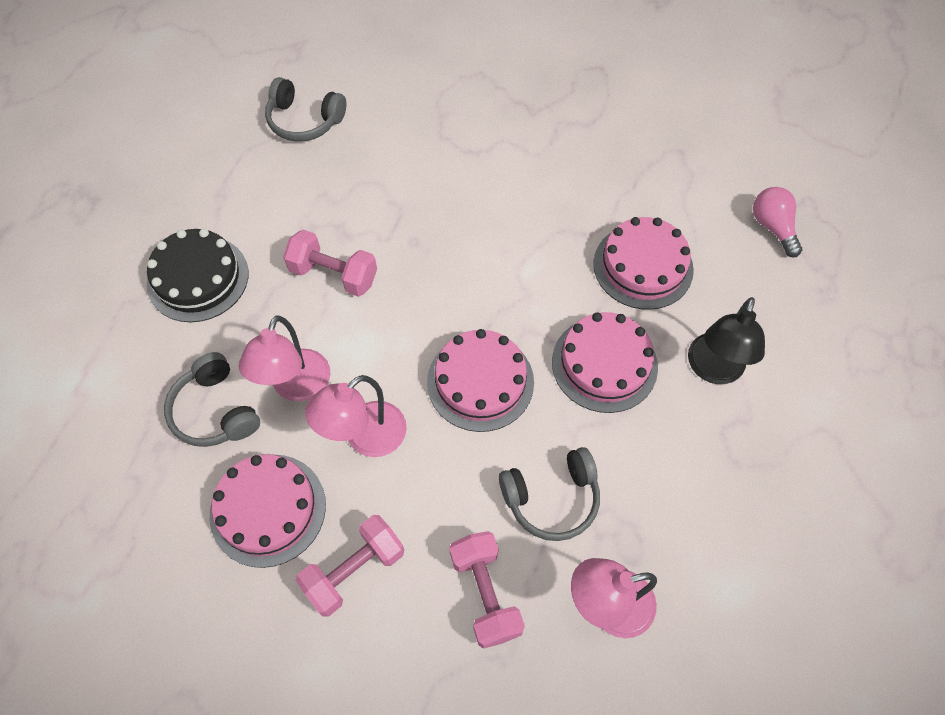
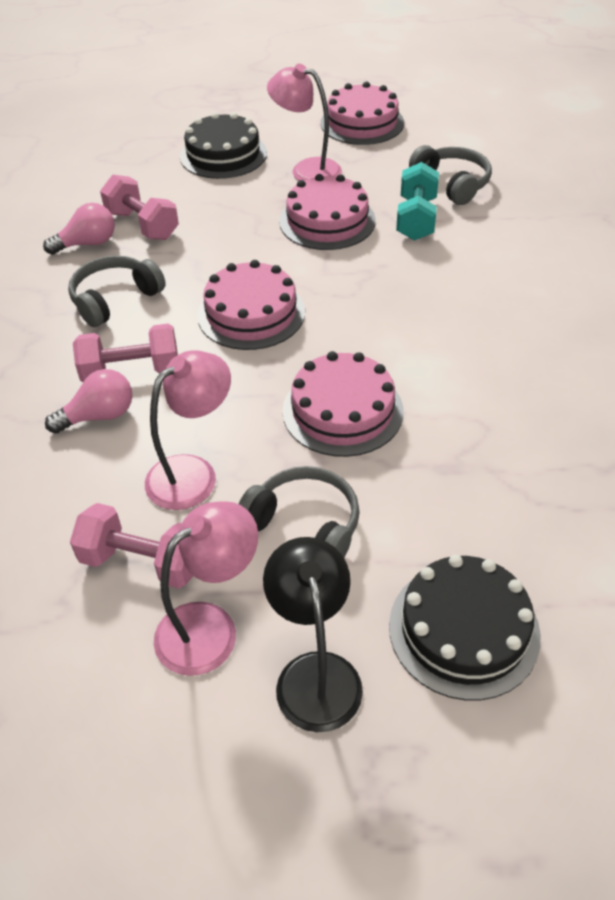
black cake: [147,229,249,322] = 1 -> [180,112,267,179] [389,555,541,700] = 2
pink light bulb: [753,187,802,257] = 1 -> [43,203,115,255] [45,369,132,434] = 2
turquoise dumbbell: none = 0 -> [396,162,439,241] = 1

